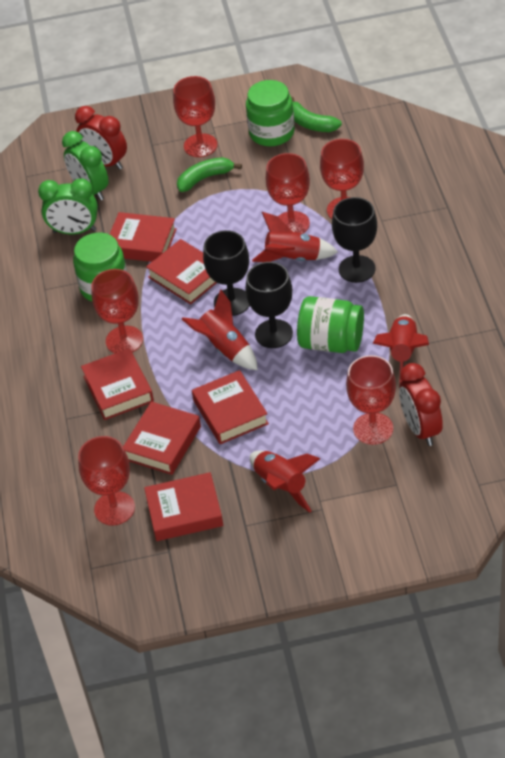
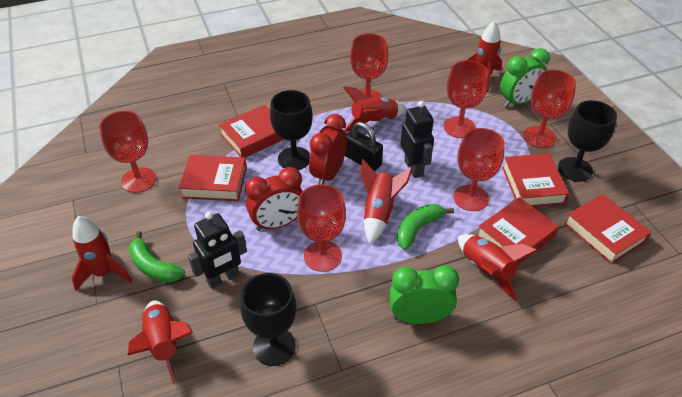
black padlock: none = 0 -> [345,122,383,171] = 1
black robot: none = 0 -> [188,212,247,289] [400,101,434,178] = 2
green jar: [73,233,127,302] [246,80,295,146] [297,296,364,353] = 3 -> none = 0
red book: [81,348,154,420] [109,212,177,262] [123,402,201,475] [144,472,223,541] [146,239,217,304] [192,370,269,444] = 6 -> [179,155,247,201] [219,105,284,158] [477,197,559,266] [502,153,569,207] [564,194,651,264] = 5
red rocket: [182,289,258,370] [250,451,320,513] [252,212,338,262] [373,314,429,384] = 4 -> [72,216,132,291] [128,300,193,384] [343,86,407,132] [360,159,413,244] [458,234,537,301] [467,21,502,92] = 6

